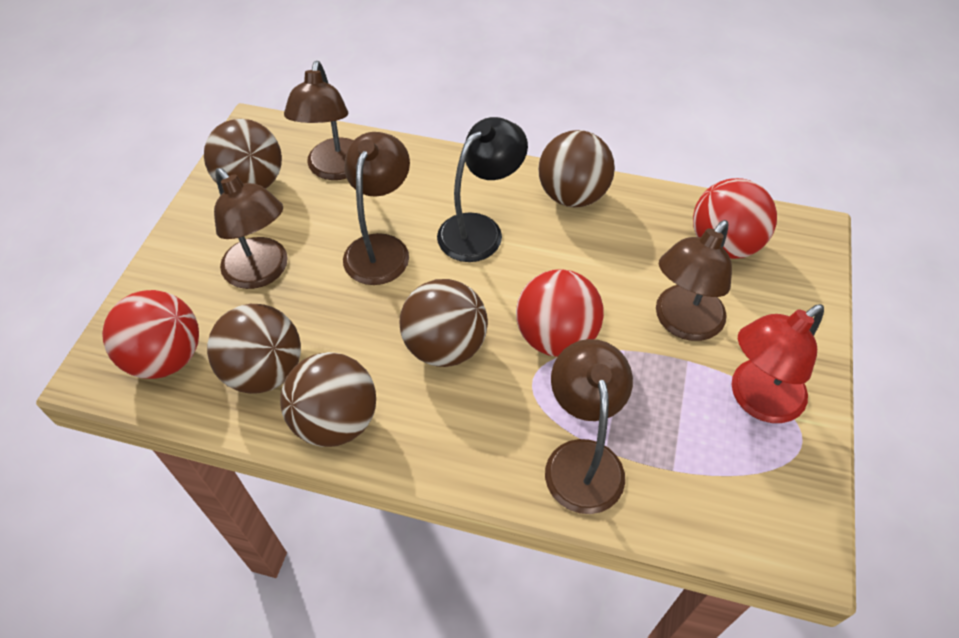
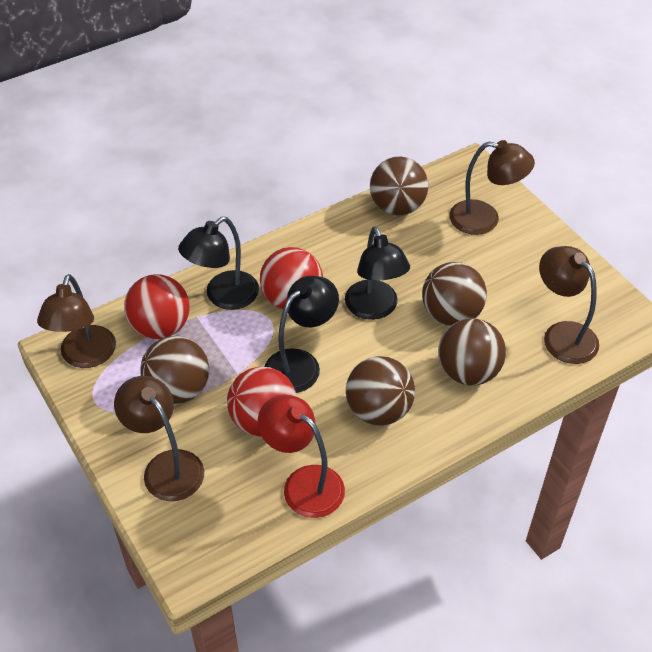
black lamp: [437,117,528,262] = 1 -> [178,217,259,310] [265,276,339,393] [345,226,410,320] = 3
brown lamp: [214,168,288,289] [284,61,354,180] [343,132,410,285] [545,339,633,514] [656,220,732,341] = 5 -> [37,274,116,368] [114,376,204,501] [449,140,535,235] [539,246,599,364] = 4

